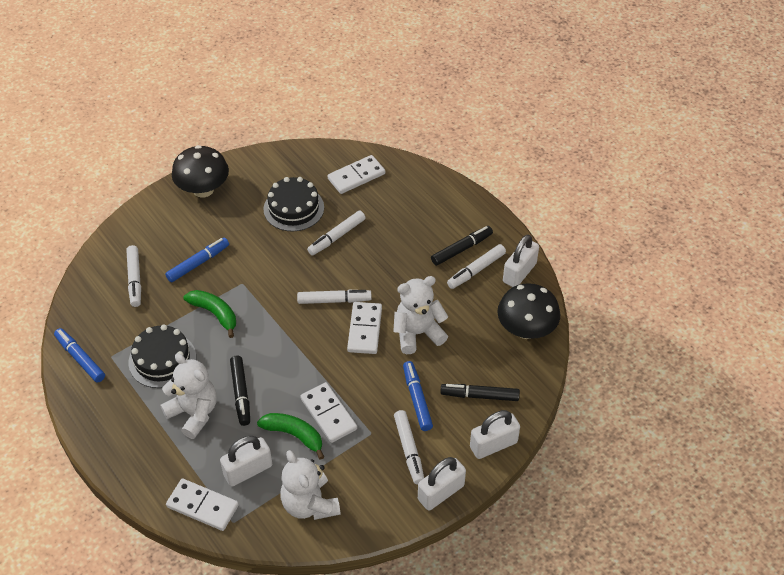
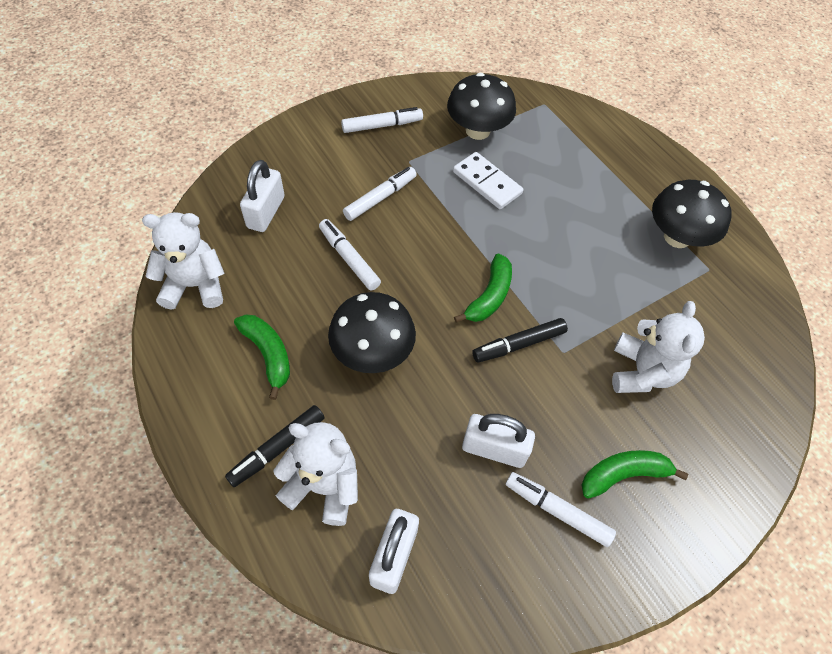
black cake: [128,324,196,388] [264,177,324,231] = 2 -> none = 0
black marker: [230,356,250,426] [431,226,493,266] [440,384,520,401] = 3 -> [225,405,325,487] [472,318,568,362] = 2
black mushroom: [172,145,229,197] [497,283,560,339] = 2 -> [328,292,416,373] [447,73,516,140] [652,180,732,248] = 3
blue marker: [54,328,105,383] [165,237,229,283] [403,361,433,431] = 3 -> none = 0
green banana: [183,290,236,338] [257,413,324,460] = 2 -> [234,315,290,400] [454,253,512,323] [582,450,688,498] = 3
white domino: [166,478,239,531] [300,382,357,443] [328,155,385,194] [347,302,382,354] = 4 -> [453,152,523,209] = 1
white marker: [126,245,141,307] [297,290,372,304] [307,210,366,255] [394,410,424,484] [447,244,506,289] = 5 -> [319,219,381,291] [341,107,423,133] [343,167,417,221] [506,472,616,547] = 4
white padlock: [220,435,272,486] [418,457,466,511] [470,410,520,459] [503,234,539,287] = 4 -> [240,160,285,232] [369,509,419,594] [462,414,535,468] = 3

